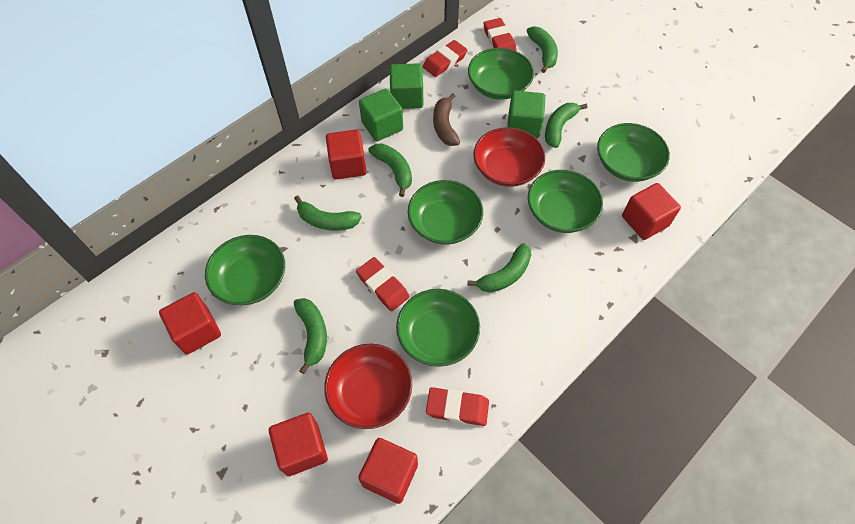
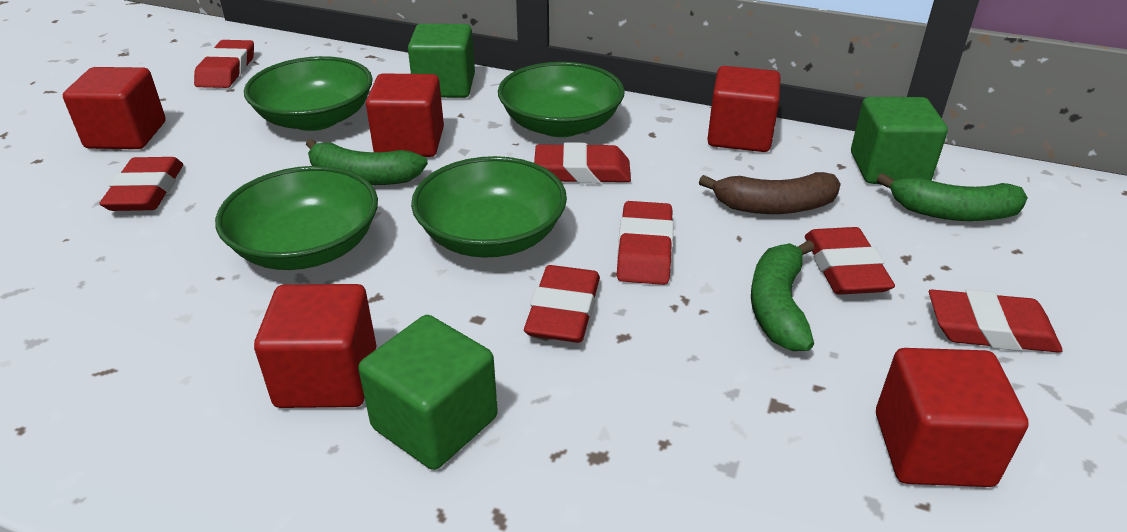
green banana: [294,195,362,231] [294,298,327,374] [368,143,412,197] [468,243,531,293] [527,26,558,73] [545,103,587,148] = 6 -> [306,139,428,185] [751,240,815,351] [877,173,1028,221] = 3
green bowl: [205,235,285,305] [396,289,480,367] [408,180,483,245] [468,48,534,100] [528,170,603,233] [597,123,670,182] = 6 -> [215,166,378,270] [244,56,373,131] [411,156,567,258] [498,62,625,137] = 4
red bowl: [324,344,412,429] [473,127,545,187] = 2 -> none = 0
red eraser: [356,257,410,311] [423,40,468,77] [426,387,489,426] [484,18,517,51] = 4 -> [99,157,183,211] [194,40,254,88] [524,265,600,343] [534,142,631,183] [617,201,674,285] [805,227,895,295] [929,290,1062,353] = 7

